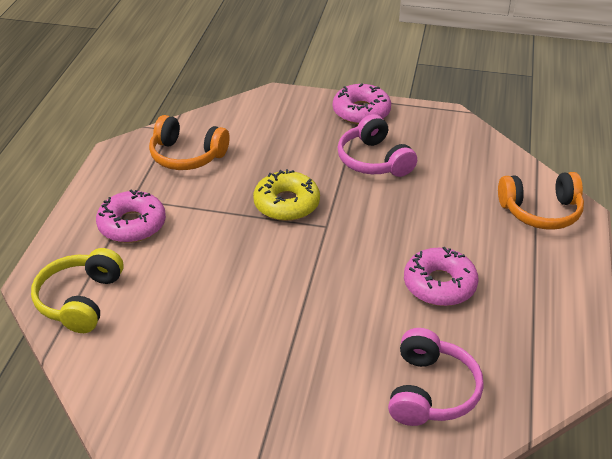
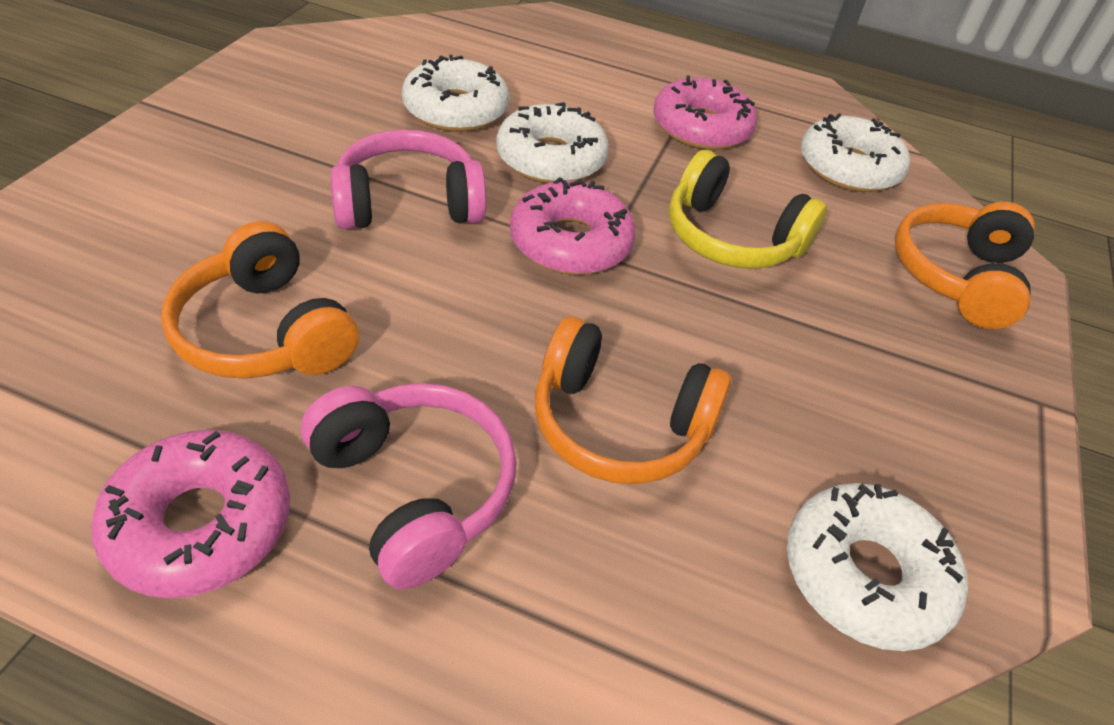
orange headphones: [149,115,230,170] [498,172,584,230] = 2 -> [161,221,359,379] [535,316,731,484] [895,202,1035,329] = 3
white donut: none = 0 -> [402,55,509,132] [496,102,609,183] [787,483,968,651] [801,113,910,192] = 4
yellow donut: [253,169,320,221] = 1 -> none = 0

